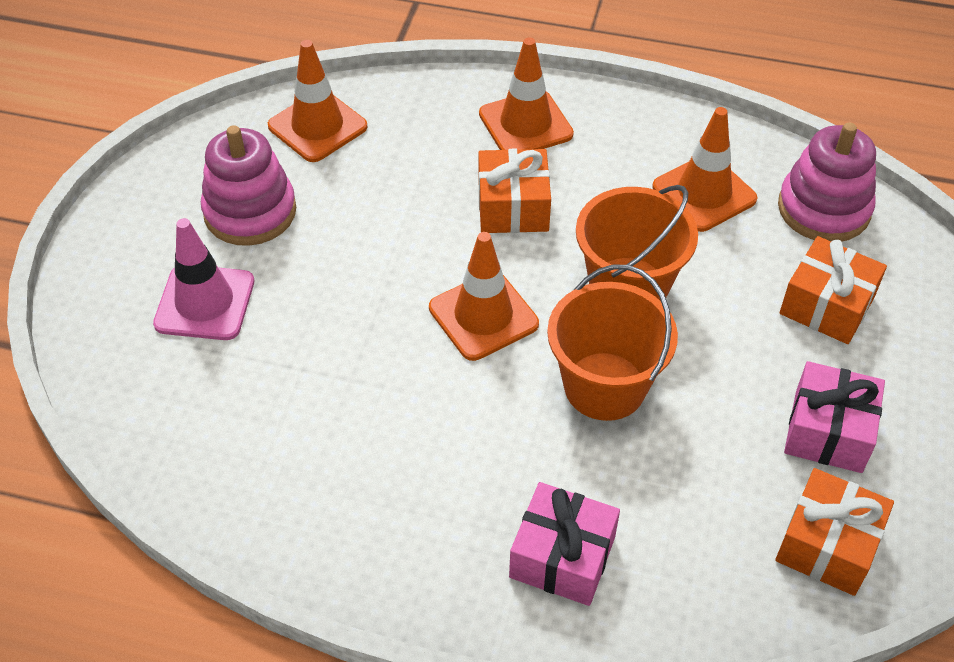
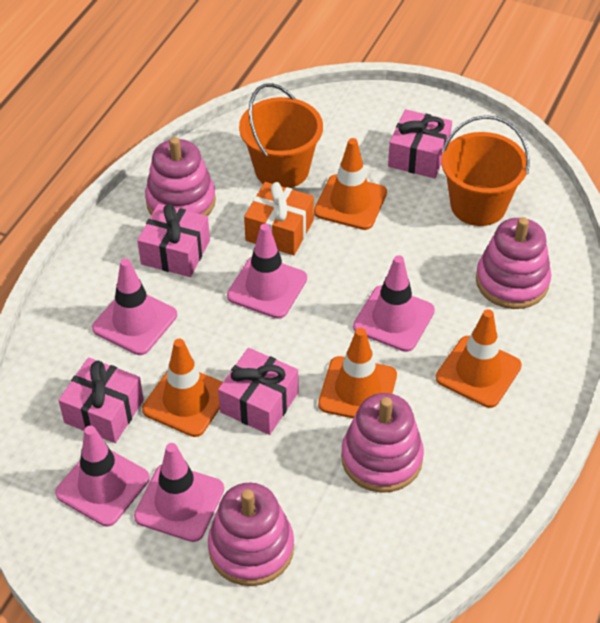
orange gift: [479,149,551,233] [775,468,894,596] [780,236,887,344] = 3 -> [244,182,314,255] = 1
pink gift: [509,482,620,606] [784,361,885,473] = 2 -> [58,357,144,443] [137,204,210,277] [218,348,299,435] [388,109,452,179] = 4
pink stacking toy: [201,125,296,246] [778,123,876,242] = 2 -> [145,137,216,216] [208,483,294,586] [341,393,424,493] [476,217,551,309] = 4
pink traffic cone: [153,218,254,340] = 1 -> [55,425,150,527] [92,258,177,355] [134,443,224,542] [227,224,307,319] [353,255,435,352] = 5

